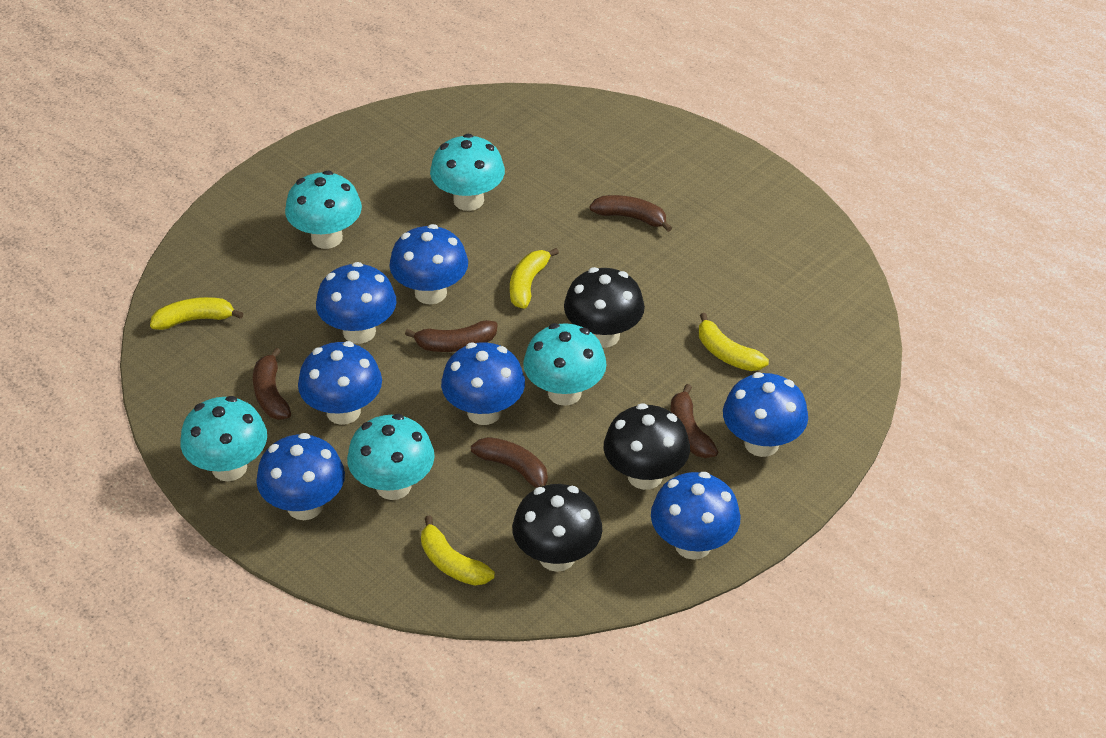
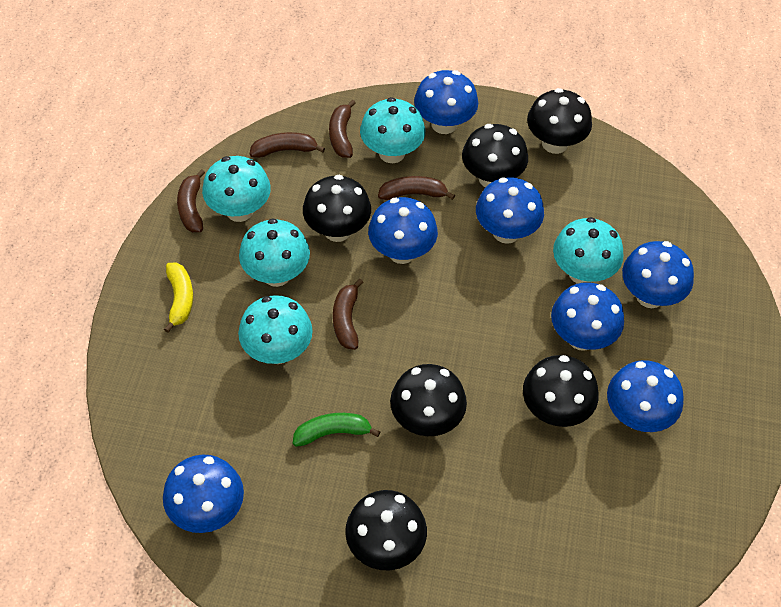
black mushroom: [512,484,602,572] [564,267,645,348] [604,403,690,490] = 3 -> [303,175,371,242] [345,490,427,570] [390,364,467,436] [462,124,528,187] [523,355,599,427] [527,88,592,154] = 6
green banana: none = 0 -> [293,413,380,447] = 1
yellow banana: [150,297,243,330] [421,516,495,586] [510,248,559,309] [699,313,769,371] = 4 -> [164,263,193,333] = 1

